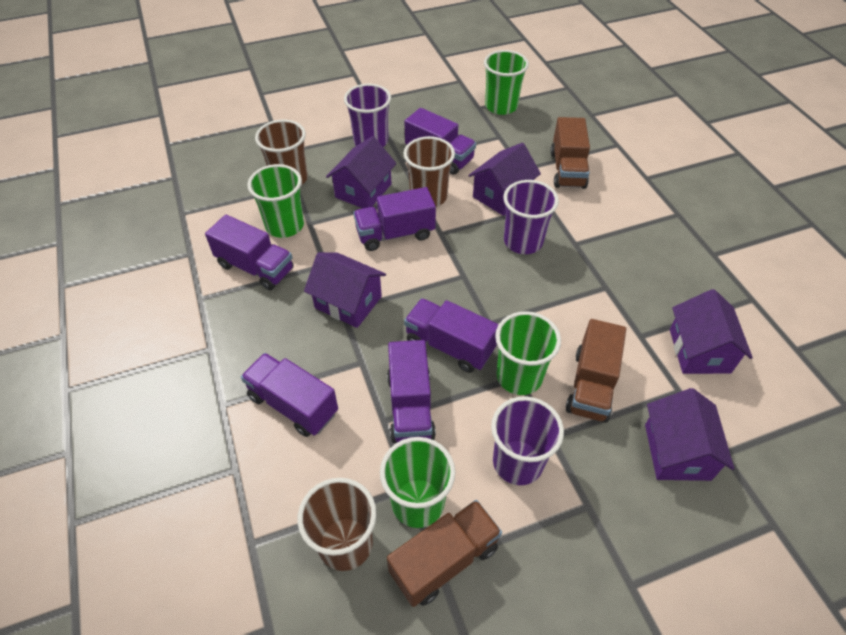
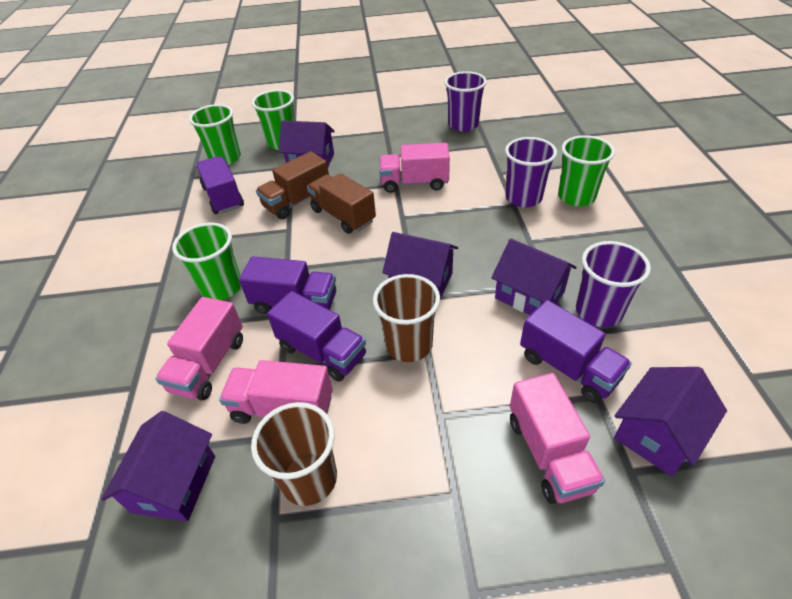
brown cup: [255,119,308,185] [297,478,377,571] [403,136,455,207] = 3 -> [251,402,337,506] [373,274,440,362] = 2
brown truck: [387,500,502,607] [550,117,590,189] [566,319,626,423] = 3 -> [256,151,329,219] [307,173,376,234] = 2
pink truck: none = 0 -> [155,297,243,401] [219,360,333,424] [379,143,450,193] [510,373,605,504] = 4
purple truck: [205,215,294,290] [241,353,338,437] [353,187,436,251] [387,340,436,443] [404,108,476,175] [404,298,499,373] = 6 -> [196,156,244,214] [239,256,336,314] [267,291,366,382] [520,300,632,403] = 4

